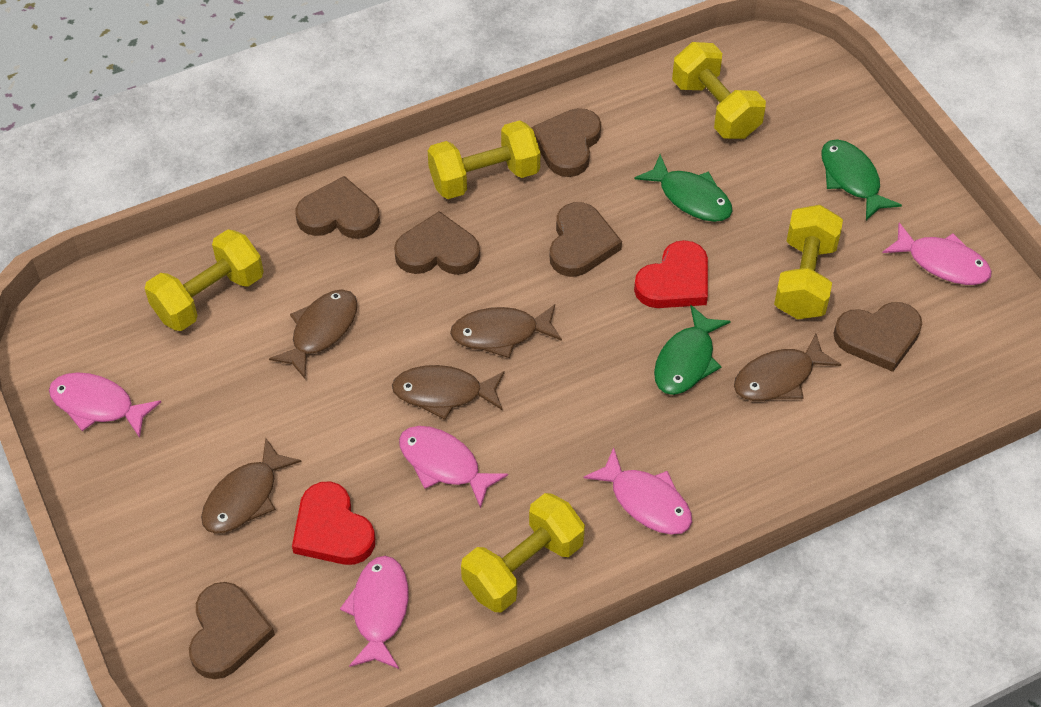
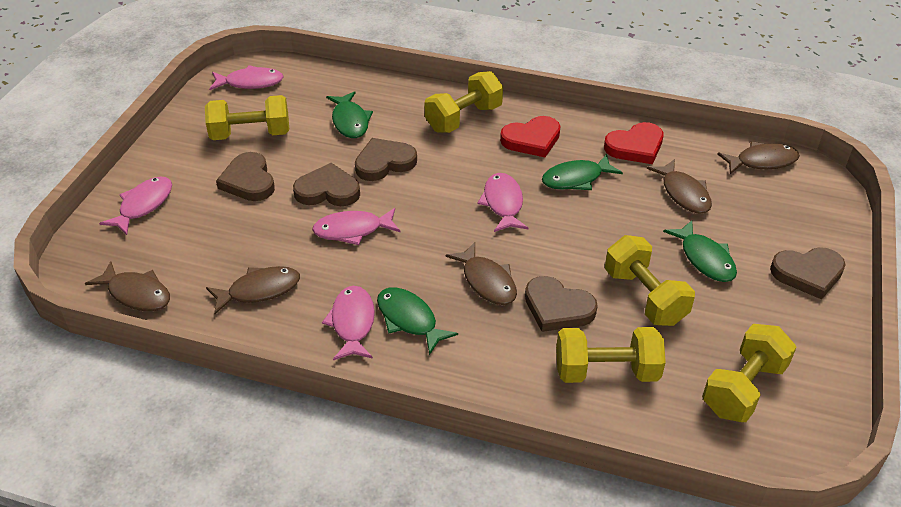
brown heart: [189,582,275,679] [295,176,380,239] [394,211,480,275] [531,108,601,177] [550,202,622,277] [834,302,922,372] = 6 -> [216,152,275,201] [293,163,360,206] [355,138,417,181] [525,276,598,332] [770,247,846,299] = 5
green fish: [635,154,733,222] [654,305,731,395] [821,139,902,221] = 3 -> [326,91,373,138] [377,287,458,355] [542,154,623,190] [663,220,737,282] = 4

